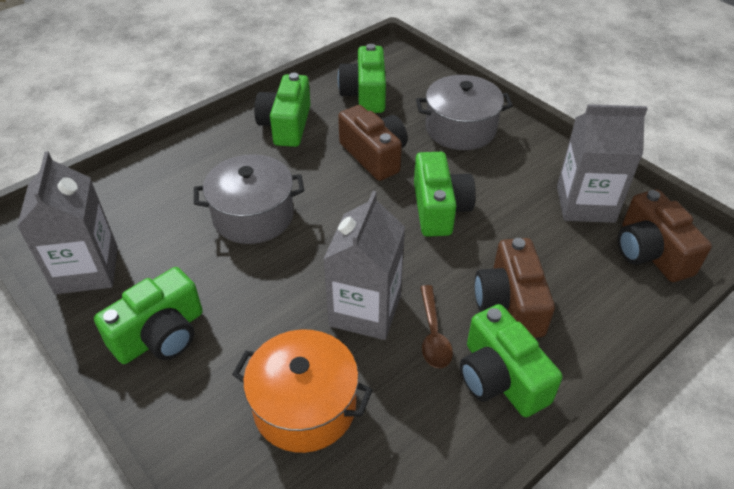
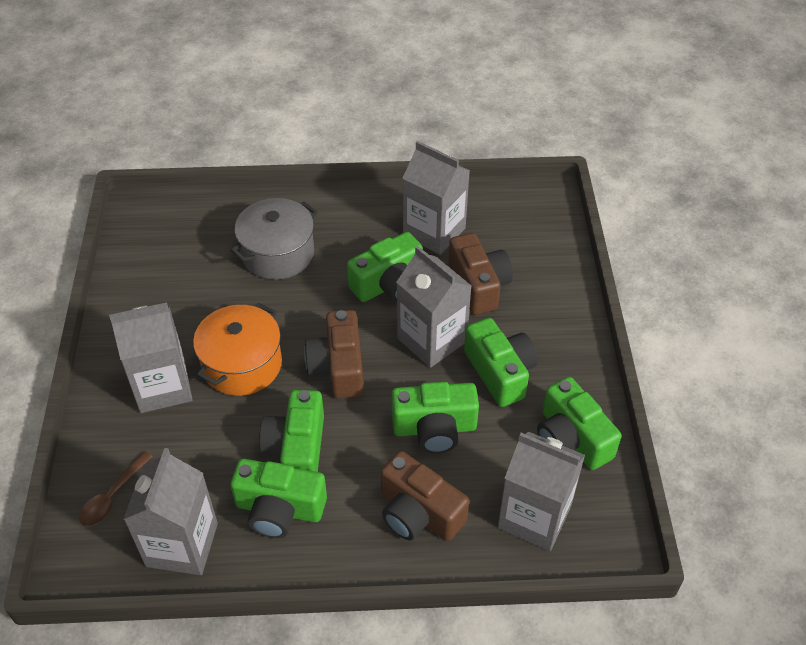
green camera: [94,267,203,364] [254,73,311,147] [338,44,386,113] [414,152,476,237] [460,304,562,417] = 5 -> [230,459,327,538] [259,390,324,472] [347,232,423,302] [391,382,479,454] [464,318,538,407] [537,377,621,470] = 6
grey carton: [17,151,118,294] [324,191,405,340] [557,104,648,223] = 3 -> [109,302,193,413] [123,448,218,575] [396,246,471,368] [403,141,470,255] [497,432,585,551] = 5
grey pot: [194,154,304,244] [416,75,513,150] = 2 -> [231,198,318,280] = 1

